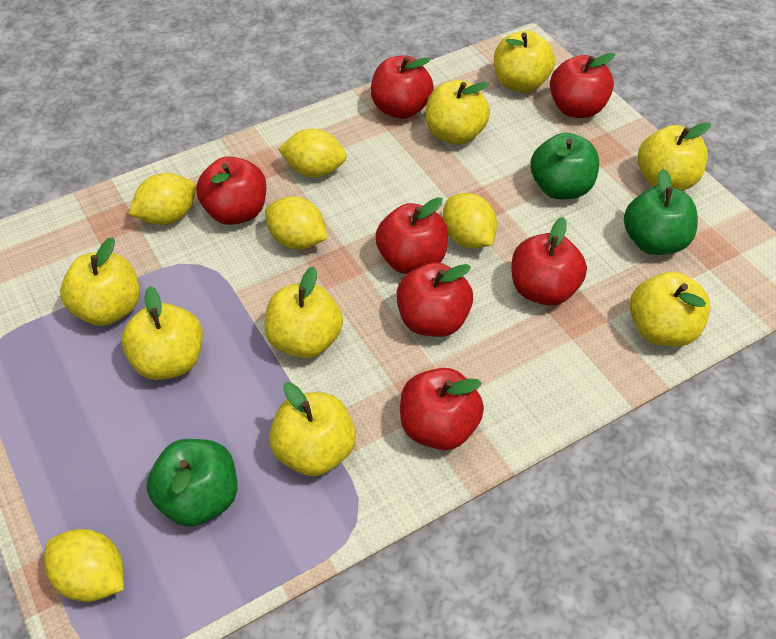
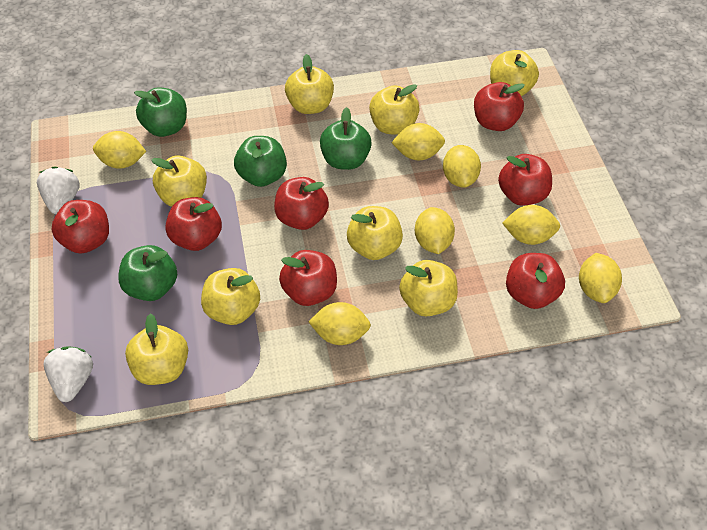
green apple: [147,439,237,527] [530,133,599,199] [624,169,698,255] = 3 -> [118,245,177,301] [134,87,187,137] [234,136,287,187] [320,107,372,170] = 4
white strawberry: none = 0 -> [37,166,80,214] [44,346,93,402] = 2
yellow lemon: [44,529,124,602] [129,173,196,225] [265,196,327,249] [278,129,347,177] [443,193,497,248] = 5 -> [93,131,146,169] [308,302,371,345] [391,123,445,161] [415,207,455,254] [443,145,481,188] [502,205,560,245] [579,253,622,303] = 7

